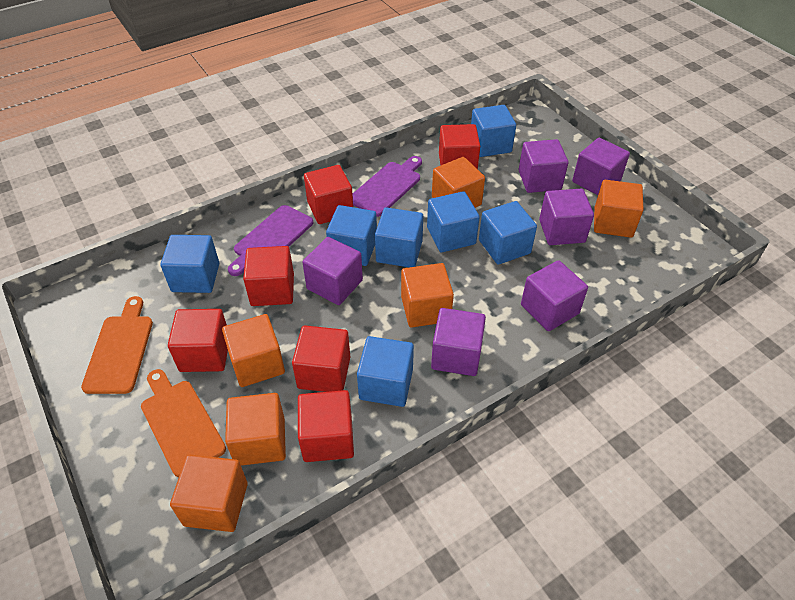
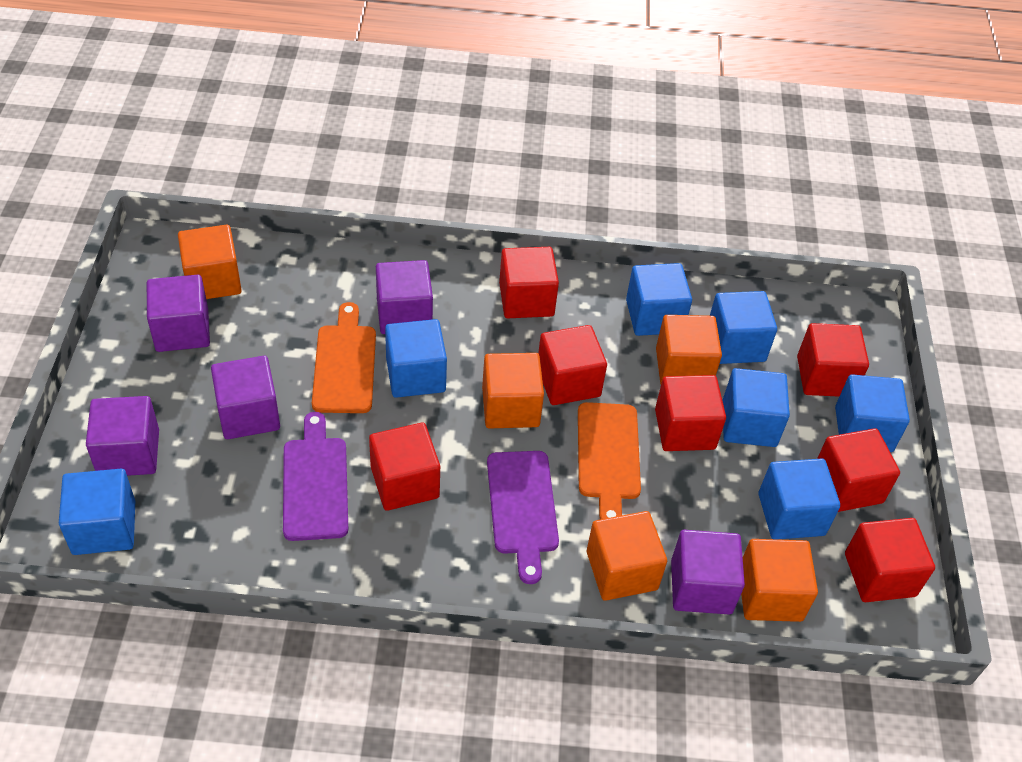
orange cube: [170,455,248,532] [222,314,285,387] [225,393,286,466] [401,263,454,328] [432,157,485,208] [594,180,644,238] = 6 -> [178,225,242,299] [482,353,544,428] [587,511,667,601] [656,315,722,384] [741,539,818,622] = 5
purple cube: [302,237,363,305] [431,308,486,376] [519,139,568,193] [521,260,588,331] [539,189,594,245] [572,138,630,195] = 6 -> [86,396,159,476] [147,275,210,352] [211,356,280,439] [376,260,433,334] [671,530,745,614] = 5
red cube: [168,309,228,372] [243,246,294,306] [292,325,350,392] [298,390,354,462] [304,165,353,224] [439,124,480,169] = 6 -> [369,422,440,511] [499,247,559,318] [538,325,607,405] [655,375,726,451] [797,323,869,397] [817,428,900,512] [845,518,935,602] = 7

